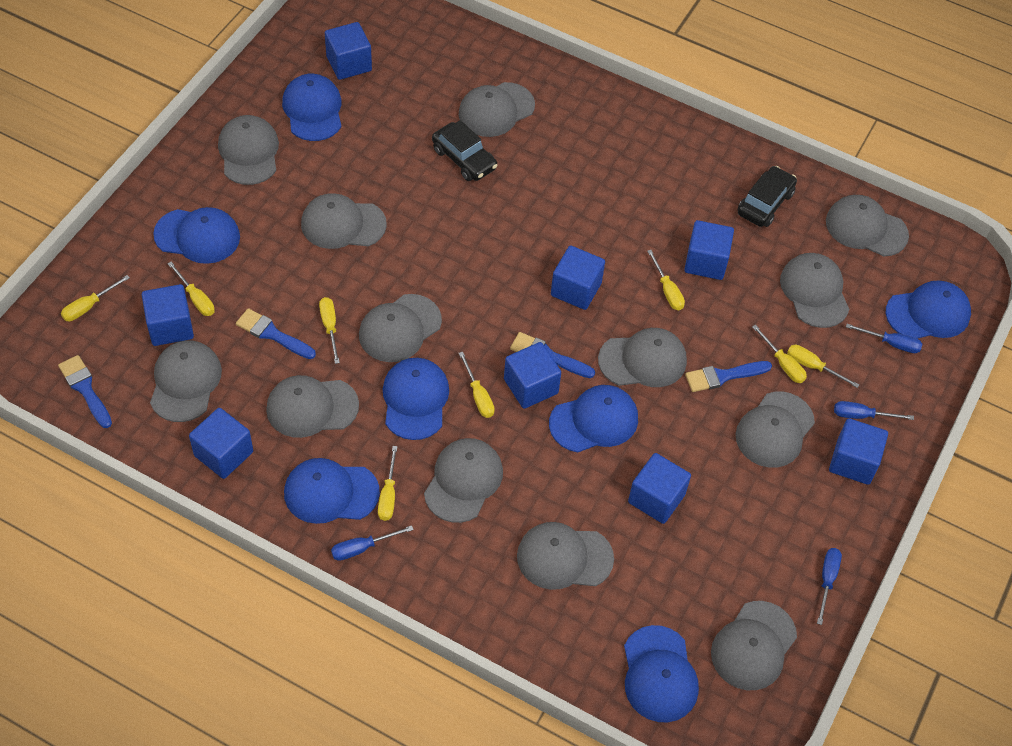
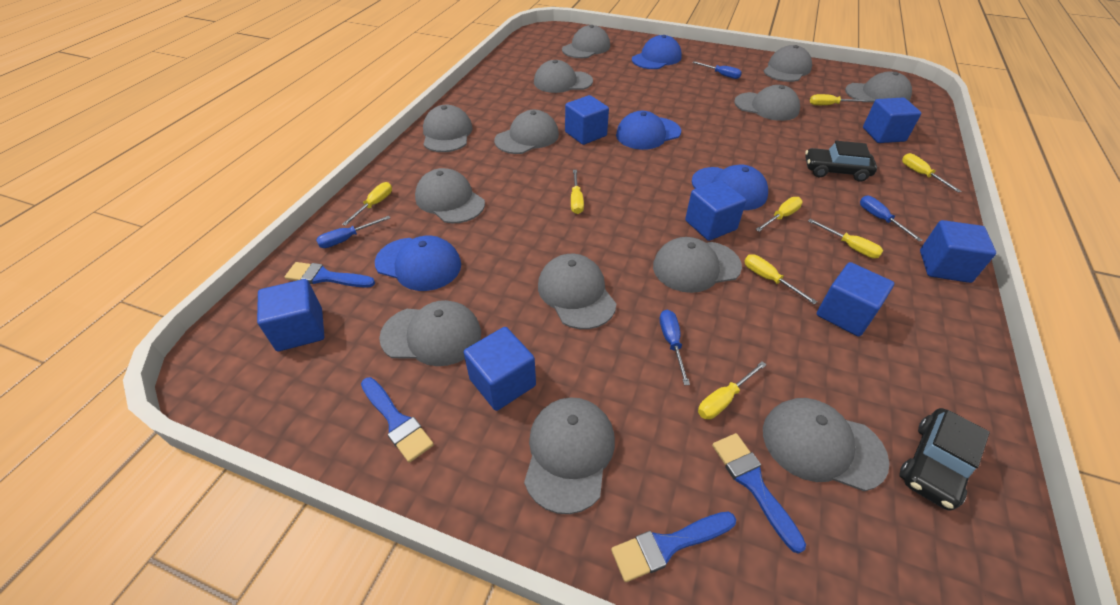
blue cap: [153,207,240,264] [282,74,341,141] [284,458,380,524] [383,358,449,440] [549,385,638,452] [624,625,699,722] [886,280,971,339] = 7 -> [375,235,461,291] [616,111,681,150] [632,35,682,69] [692,165,768,210] = 4
blue cube: [142,284,194,346] [189,408,253,479] [325,22,372,80] [504,342,561,409] [551,246,605,310] [628,453,691,524] [684,220,734,280] [829,418,888,485] = 8 -> [257,279,324,351] [464,327,536,411] [565,95,609,145] [685,180,746,241] [817,262,894,337] [863,98,921,143] [920,220,996,283] = 7

